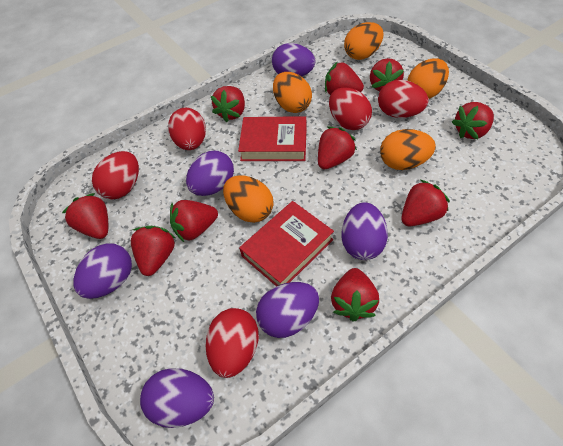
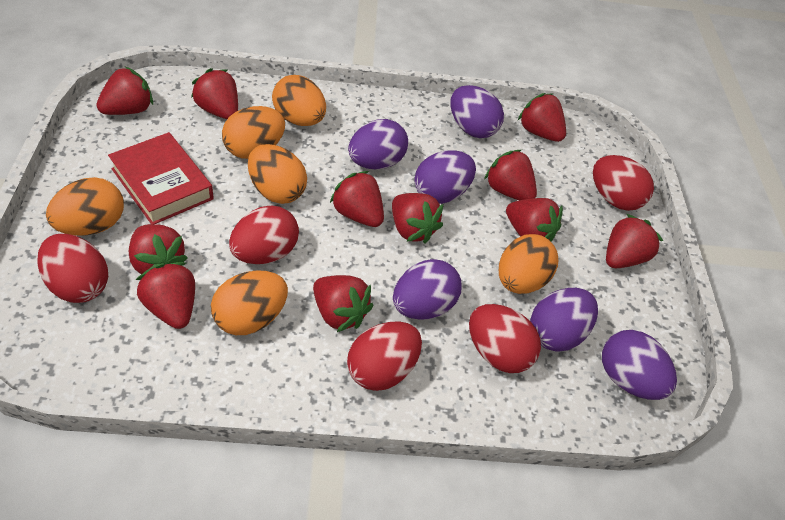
orange egg: [223,175,273,223] [273,72,312,113] [344,22,383,60] [380,129,436,170] [407,58,449,99] = 5 -> [46,177,124,235] [211,270,288,335] [222,106,285,159] [248,144,307,204] [272,75,326,126] [499,234,558,294] = 6
red book: [238,116,307,161] [239,201,334,286] = 2 -> [108,132,214,224] = 1
red strawberry: [62,193,108,239] [131,226,175,276] [170,200,218,242] [211,86,245,122] [318,127,357,169] [325,62,364,95] [331,268,379,322] [370,58,404,91] [401,180,450,226] [452,102,494,139] = 10 -> [96,67,153,115] [129,224,188,274] [136,262,195,329] [191,68,238,119] [313,275,373,332] [330,171,384,227] [392,193,443,243] [484,150,537,200] [506,198,563,242] [518,93,566,142] [606,214,663,268] = 11

